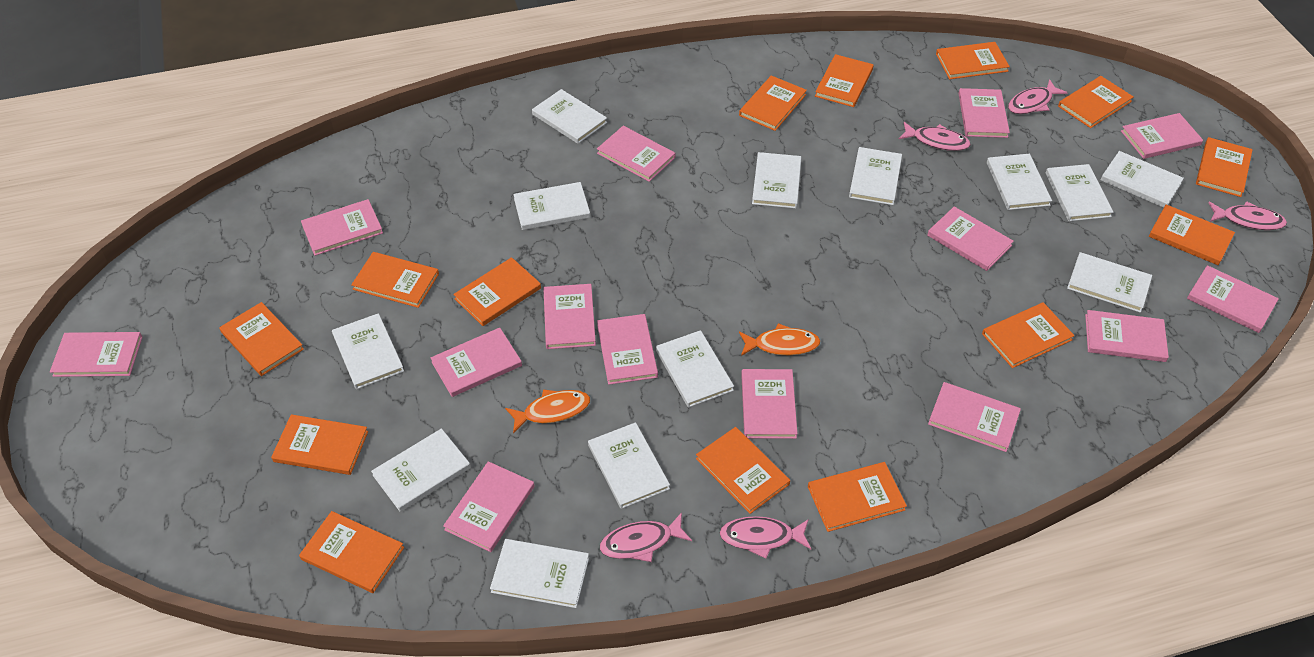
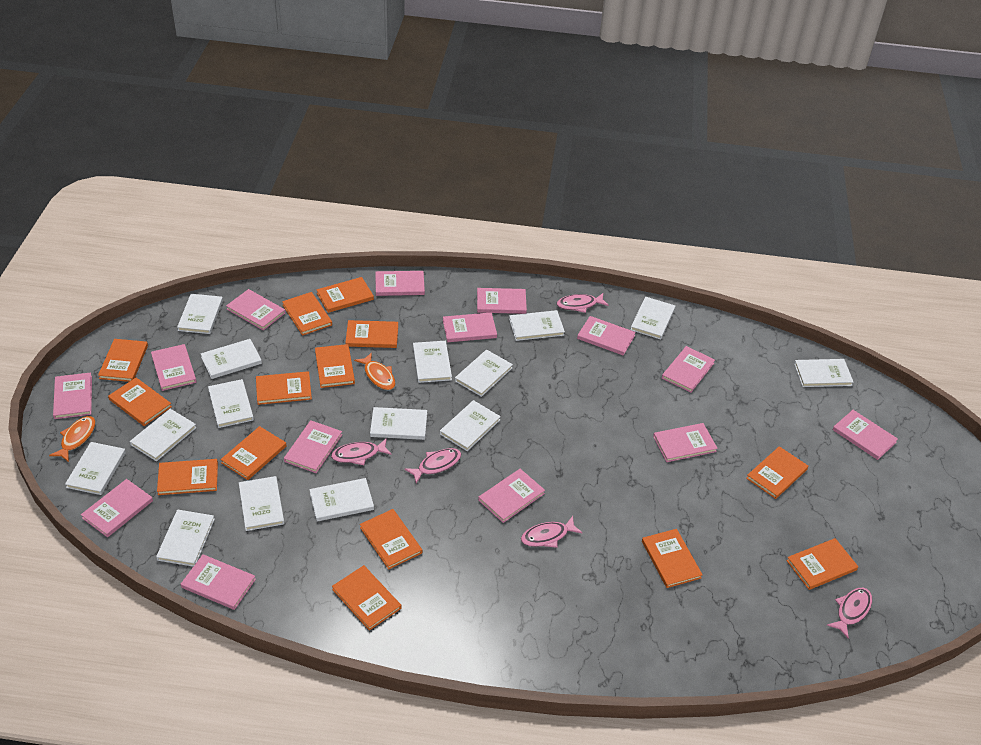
white book: [332,313,404,389] [371,428,471,512] [490,539,589,608] [513,182,590,230] [532,89,607,144] [588,422,670,509] [656,330,734,407] [752,152,801,208] [849,147,902,205] [987,154,1052,210] [1046,164,1113,221] [1067,252,1152,313] [1101,151,1184,208] = 13 -> [65,442,126,495] [130,409,197,462] [156,510,215,567] [177,294,223,334] [201,339,262,379] [208,379,254,428] [239,476,284,531] [309,478,374,521] [370,407,427,440] [413,341,452,383] [440,400,501,451] [455,350,513,397] [509,310,565,341] [630,297,675,339] [794,359,854,387] = 15

